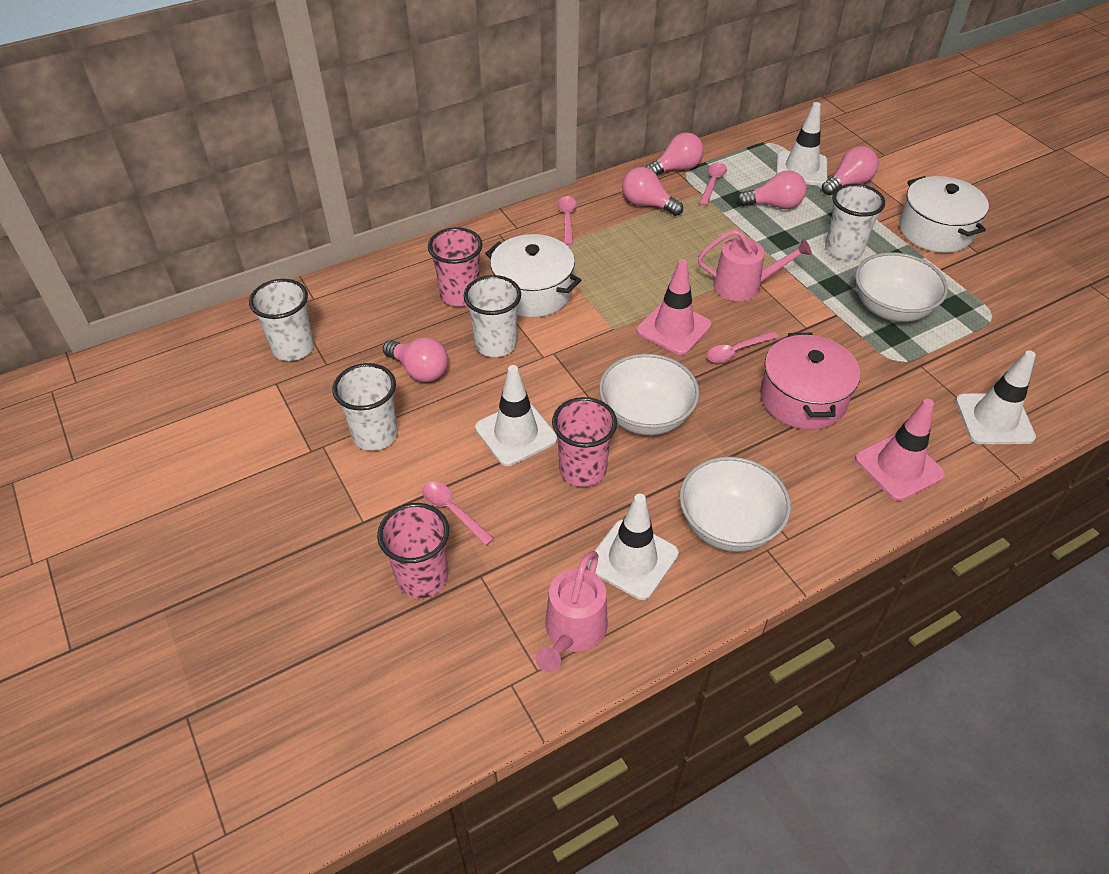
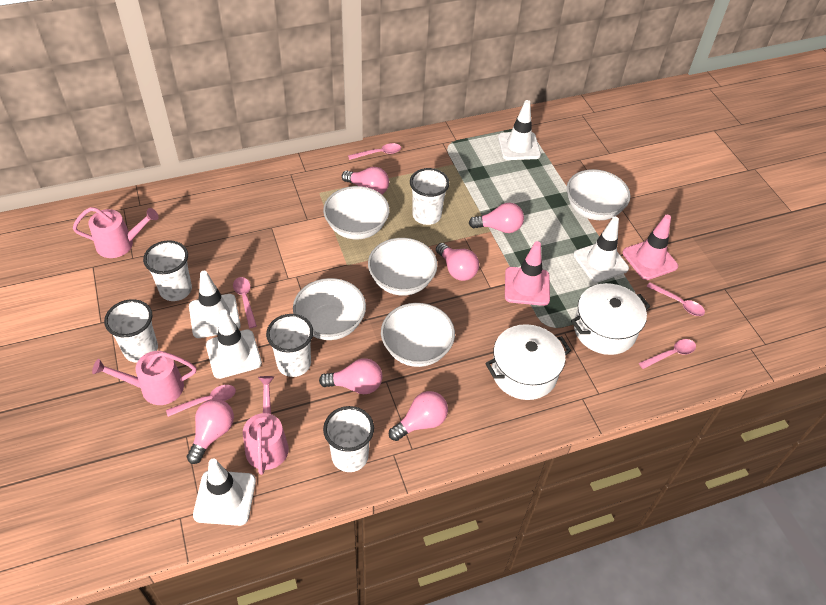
pink cup: [377,503,449,598] [428,227,483,307] [552,397,617,487] = 3 -> none = 0
pink light bulb: [383,337,448,382] [622,167,683,216] [646,132,704,175] [737,170,806,209] [822,146,879,195] = 5 -> [187,399,234,464] [319,358,382,394] [342,167,389,194] [389,391,448,441] [436,243,479,281] [469,203,524,233] = 6
pink pot: [760,333,860,430] = 1 -> none = 0
pink spoon: [422,481,494,546] [558,196,577,245] [699,162,727,206] [707,331,778,363] = 4 -> [166,385,236,417] [233,277,257,328] [348,143,401,160] [639,339,696,369] [646,282,705,316] = 5
pink watering can: [536,551,608,672] [698,229,812,301] = 2 -> [73,207,159,258] [92,351,196,405] [243,376,289,475] = 3
white bowl: [599,354,700,435] [679,457,791,552] [855,252,948,322] = 3 -> [293,278,366,340] [323,186,390,239] [368,238,438,296] [381,303,455,367] [567,169,631,220] = 5
white cup: [249,279,314,361] [332,363,398,451] [464,275,521,357] [825,184,885,260] = 4 -> [104,299,158,363] [143,240,192,301] [266,314,313,377] [323,406,374,472] [410,168,449,225] = 5
white traffic cone: [475,365,557,466] [587,494,679,600] [776,102,827,186] [956,350,1036,444] = 4 -> [189,271,241,338] [193,458,256,526] [206,310,262,379] [498,100,541,160] [573,217,629,282] = 5

